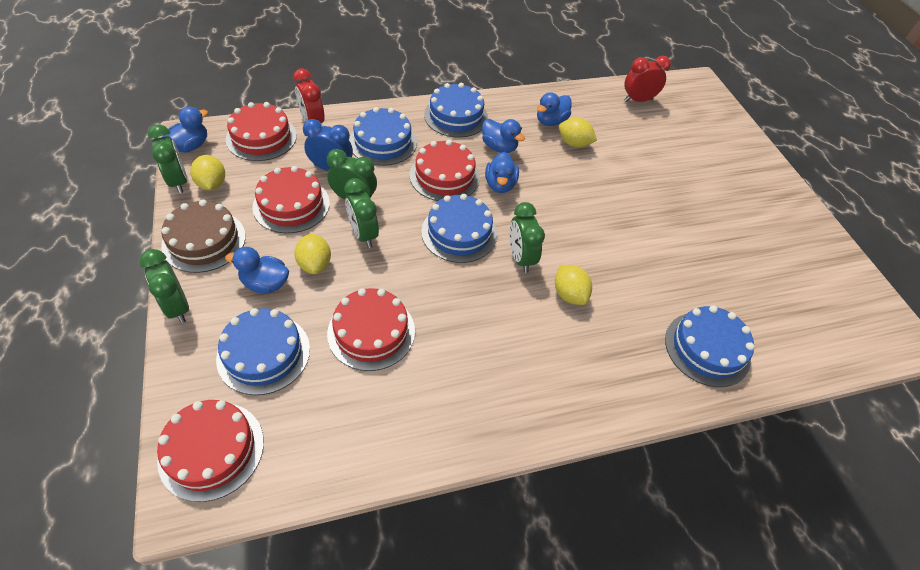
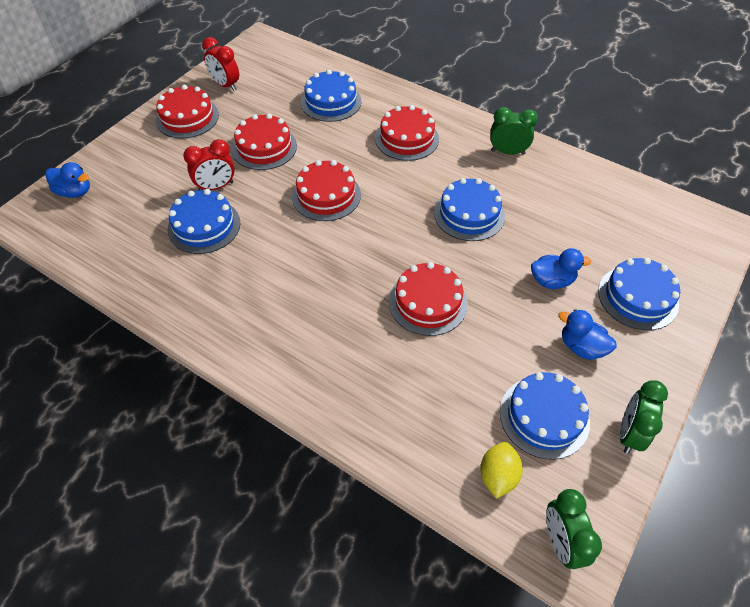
blue clock: [303,119,353,171] = 1 -> none = 0
blue duck: [162,107,208,152] [225,247,289,294] [482,119,525,153] [485,152,519,193] [537,92,572,126] = 5 -> [45,162,90,198] [531,248,591,289] [558,309,616,360] = 3
brown cake: [161,199,246,273] = 1 -> none = 0
green clock: [139,249,189,323] [148,125,187,194] [327,149,377,200] [344,178,379,248] [509,202,545,273] = 5 -> [490,107,538,155] [546,489,602,569] [620,380,668,454] = 3
yellow lemon: [190,155,225,190] [294,234,331,274] [555,265,592,305] [559,117,597,148] = 4 -> [480,442,523,499] = 1

